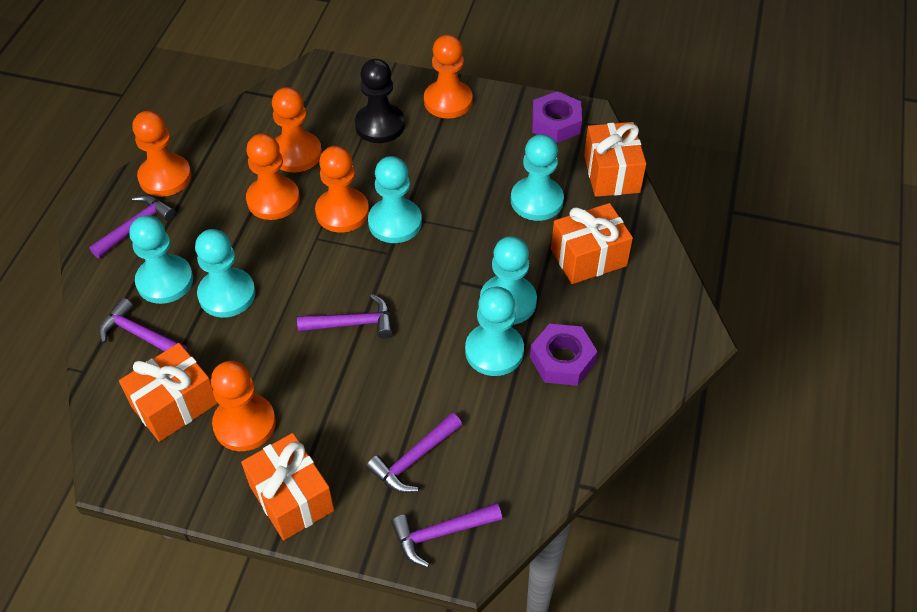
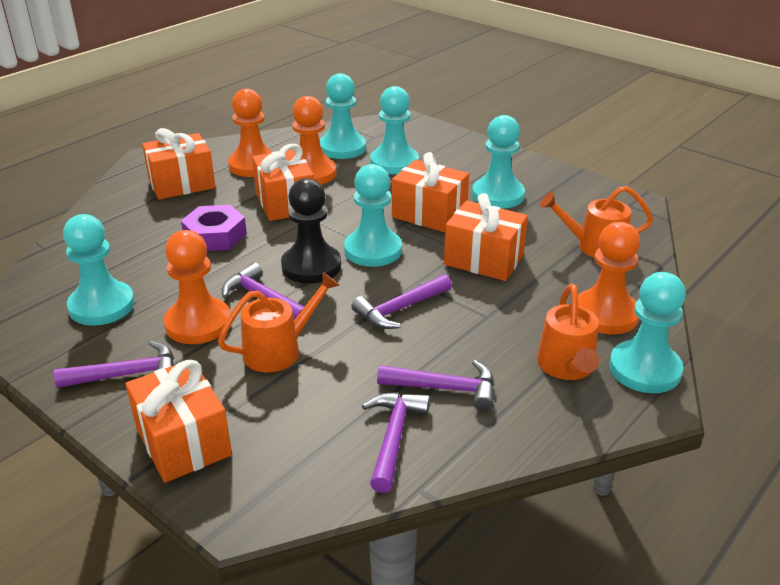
orange gift: [119,343,217,442] [241,433,334,540] [551,203,633,284] [584,122,646,197] = 4 -> [126,359,232,483] [142,128,215,200] [252,144,314,221] [392,152,469,232] [444,193,528,281] = 5
orange pawn: [132,111,191,197] [211,361,276,451] [246,133,300,220] [272,87,322,173] [315,146,369,233] [424,35,473,118] = 6 -> [164,230,231,344] [228,88,273,177] [292,96,336,185] [578,222,640,334] = 4
orange watering can: none = 0 -> [218,272,340,372] [537,284,599,380] [540,186,653,258] = 3
purple nut: [530,324,598,386] [532,91,582,143] = 2 -> [181,205,247,251] = 1

